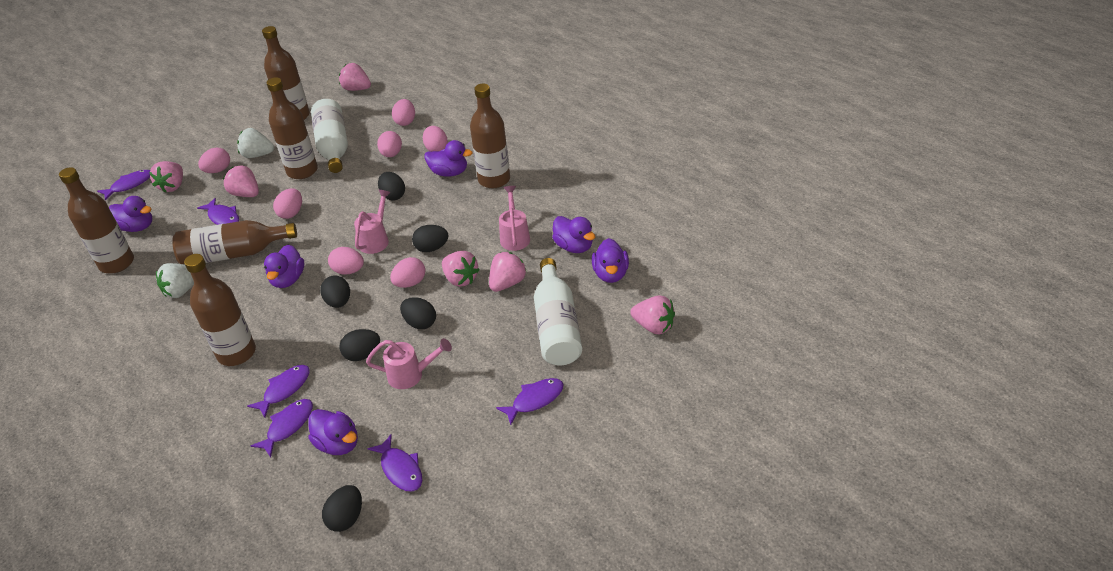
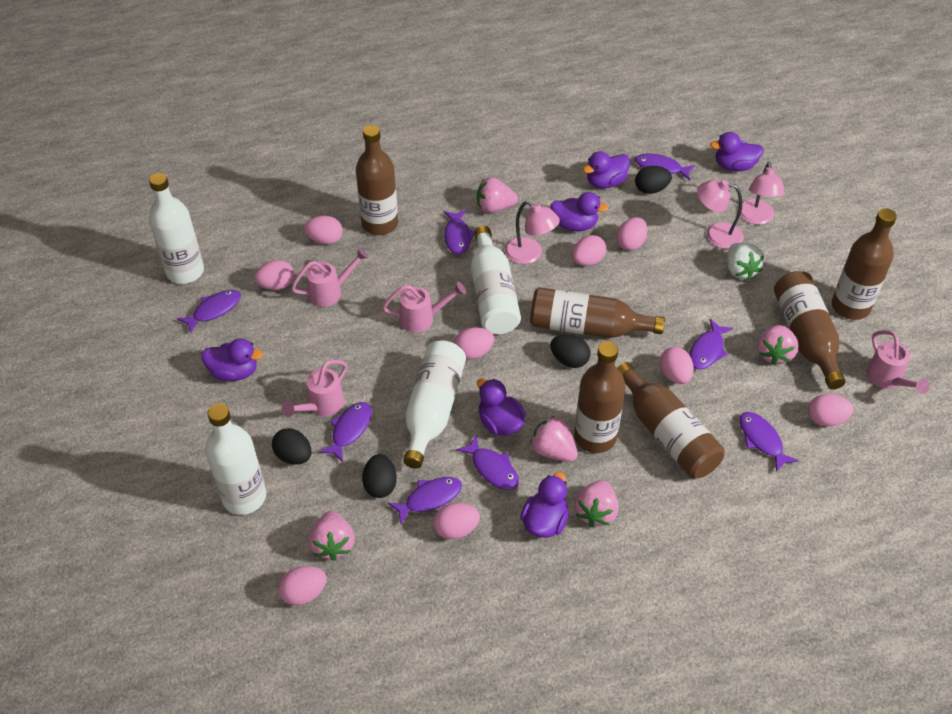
black egg: [320,276,350,308] [322,485,362,532] [339,329,380,361] [378,172,405,201] [400,297,436,329] [412,225,449,252] = 6 -> [272,428,311,465] [362,454,397,498] [550,334,590,368] [635,166,672,194] = 4
pink egg: [198,148,230,173] [273,188,302,219] [328,247,364,275] [377,131,402,157] [390,257,426,288] [392,99,415,126] [423,126,448,152] = 7 -> [255,260,294,290] [278,566,327,606] [304,216,343,245] [433,503,480,539] [454,327,494,360] [572,235,606,266] [616,217,647,251] [660,347,694,384] [808,394,853,426] = 9
pink lamp: none = 0 -> [505,201,560,264] [697,180,744,249] [738,162,785,225] = 3
pink strawberry: [149,161,183,193] [223,165,259,197] [339,63,371,91] [442,251,479,287] [489,252,526,292] [630,296,675,334] = 6 -> [309,511,355,561] [477,177,518,213] [530,416,578,462] [574,480,619,527] [757,325,799,365] = 5
pink watering can: [354,190,391,254] [366,338,452,389] [499,186,530,251] = 3 -> [281,360,347,417] [291,248,369,307] [382,282,466,333] [866,330,930,394] = 4
purple fish: [97,170,150,201] [197,198,239,225] [247,365,310,418] [251,399,313,457] [367,434,422,492] [496,378,564,426] = 6 -> [177,290,241,333] [319,402,371,462] [388,477,462,525] [444,210,475,255] [456,435,519,490] [635,153,695,180] [689,319,733,370] [739,412,799,472] = 8
white bottle: [311,99,348,173] [534,258,582,365] = 2 -> [149,173,204,284] [205,404,266,515] [403,340,466,469] [471,226,521,334] = 4
white strawberry: [156,263,194,298] [237,128,274,158] = 2 -> [727,243,765,280] = 1

